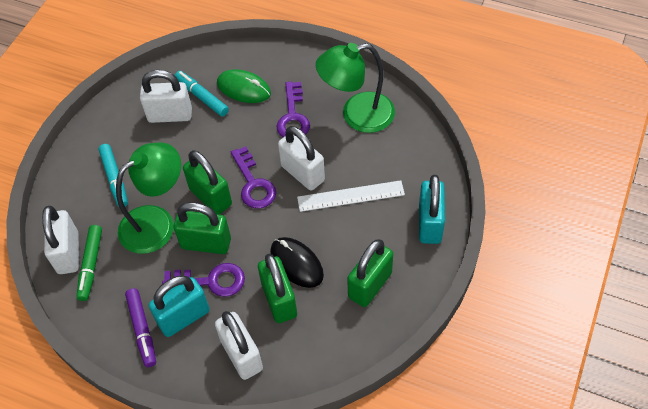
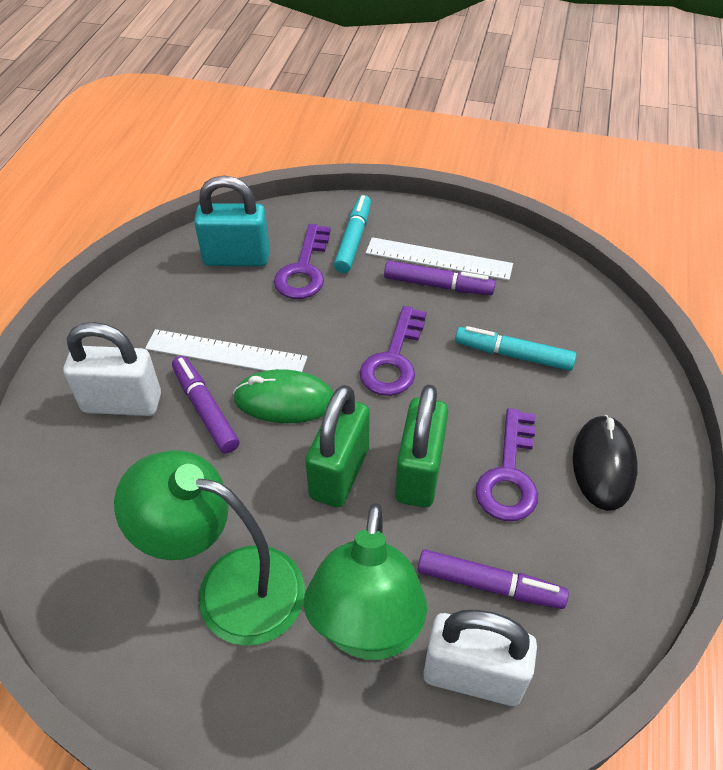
green marker: [76,225,102,301] = 1 -> none = 0
green padlock: [174,202,231,254] [183,150,232,215] [258,254,297,323] [347,239,393,307] = 4 -> [305,385,370,507] [395,385,448,508] = 2
purple marker: [125,288,156,367] = 1 -> [172,356,239,453] [384,261,496,295] [418,549,569,609] = 3
turquoise padlock: [149,275,210,337] [419,175,445,244] = 2 -> [194,176,270,266] = 1
white padlock: [42,206,79,274] [140,70,192,123] [215,311,263,380] [278,126,325,190] = 4 -> [63,322,161,416] [423,610,537,706] = 2
white ruler: [297,180,405,212] = 1 -> [145,329,307,372] [366,237,513,280] = 2

